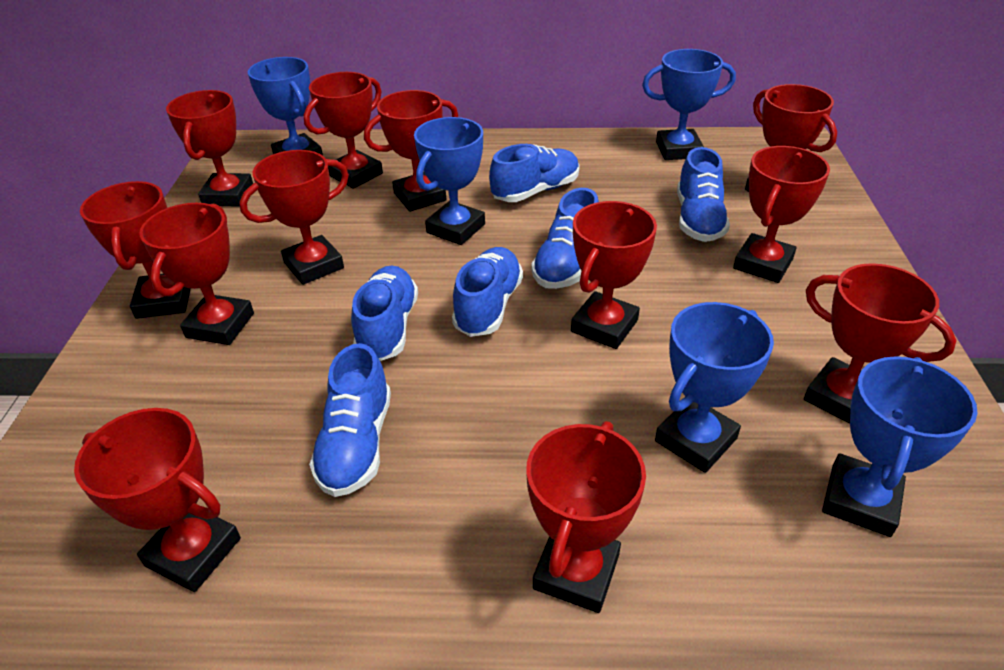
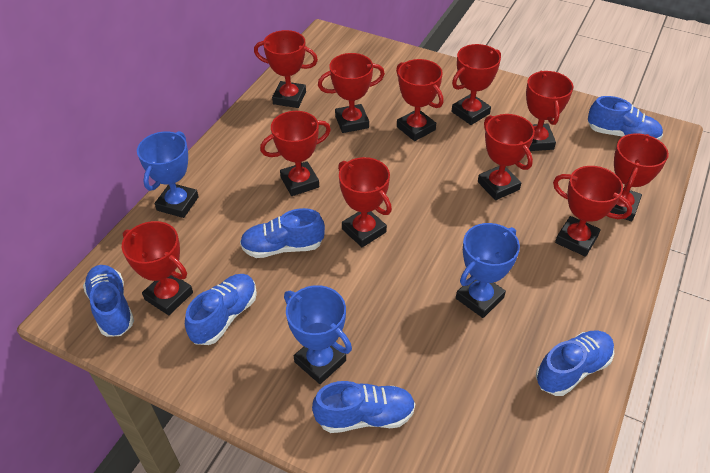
blue trophy: [248,57,323,156] [414,117,485,245] [642,49,736,160] [655,302,774,473] [822,356,978,537] = 5 -> [137,131,199,218] [284,285,352,384] [456,223,520,318] = 3
red trophy: [74,408,241,592] [80,181,191,319] [140,203,254,345] [166,90,253,207] [239,150,349,285] [304,72,383,189] [364,90,458,212] [526,421,646,613] [571,201,657,349] [733,146,830,283] [745,84,837,192] [804,263,957,424] = 12 -> [122,221,193,315] [254,30,318,108] [260,111,331,196] [318,53,385,133] [338,157,392,247] [396,59,444,141] [451,44,501,125] [478,114,535,200] [526,71,573,151] [553,166,632,257] [610,133,669,221] = 11

